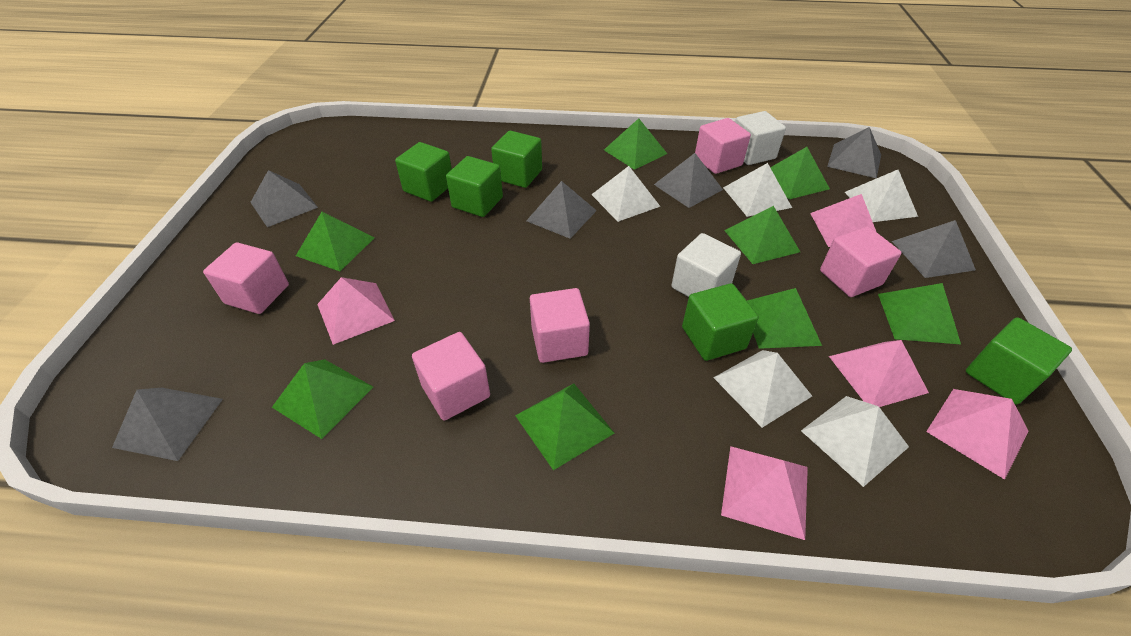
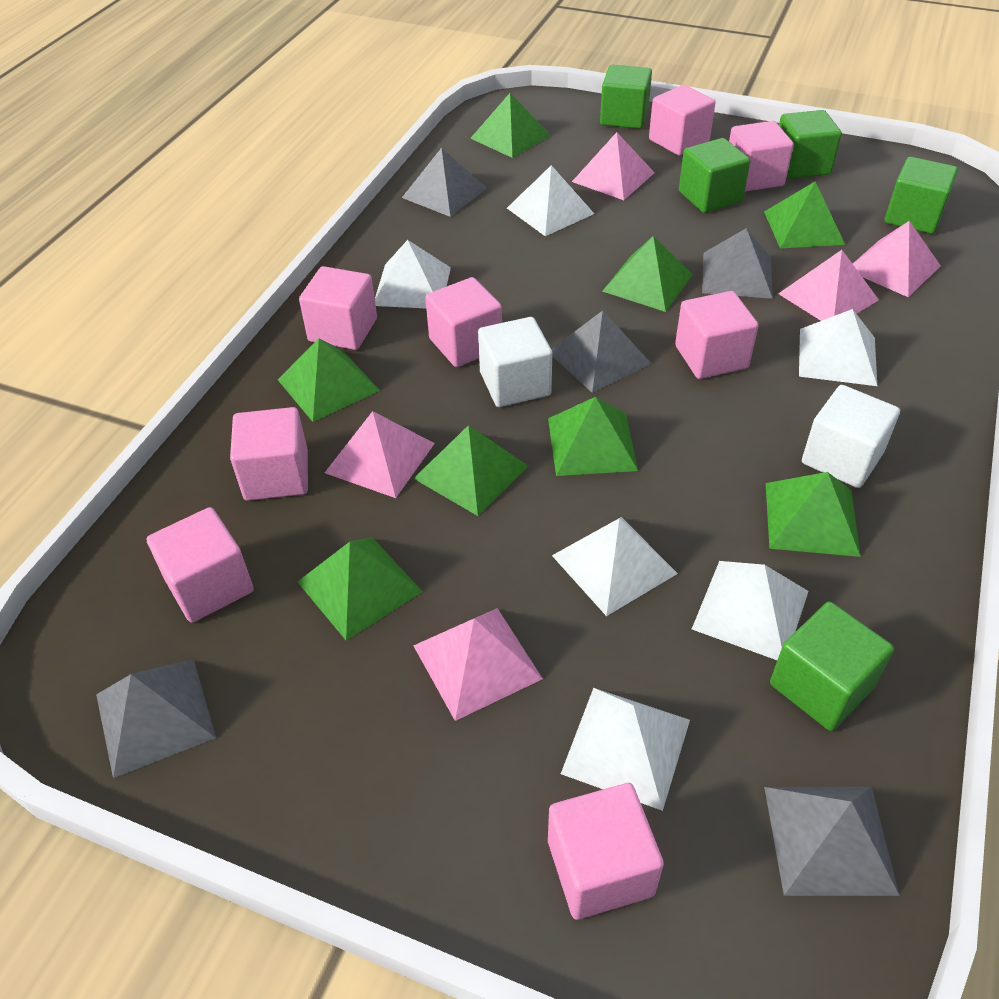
grey pyramid: [112,388,223,461] [250,170,318,227] [526,181,597,239] [654,153,723,208] [827,127,881,178] [892,220,976,278] = 6 -> [96,659,216,778] [402,148,487,217] [552,310,651,393] [702,228,773,299] [764,787,900,896] = 5
pink cube: [203,242,289,314] [412,332,490,421] [530,288,590,363] [695,118,751,174] [820,226,901,297] = 5 -> [147,507,254,623] [230,407,308,501] [299,266,377,350] [425,277,502,367] [548,783,664,920] [649,85,716,156] [675,291,758,379] [729,121,794,192] = 8
white pyramid: [591,166,661,222] [713,350,812,428] [723,163,792,217] [801,396,909,487] [845,170,918,222] = 5 -> [375,240,451,308] [507,165,594,236] [552,517,678,616] [561,688,690,811] [692,561,808,660] [799,309,877,386] = 6

